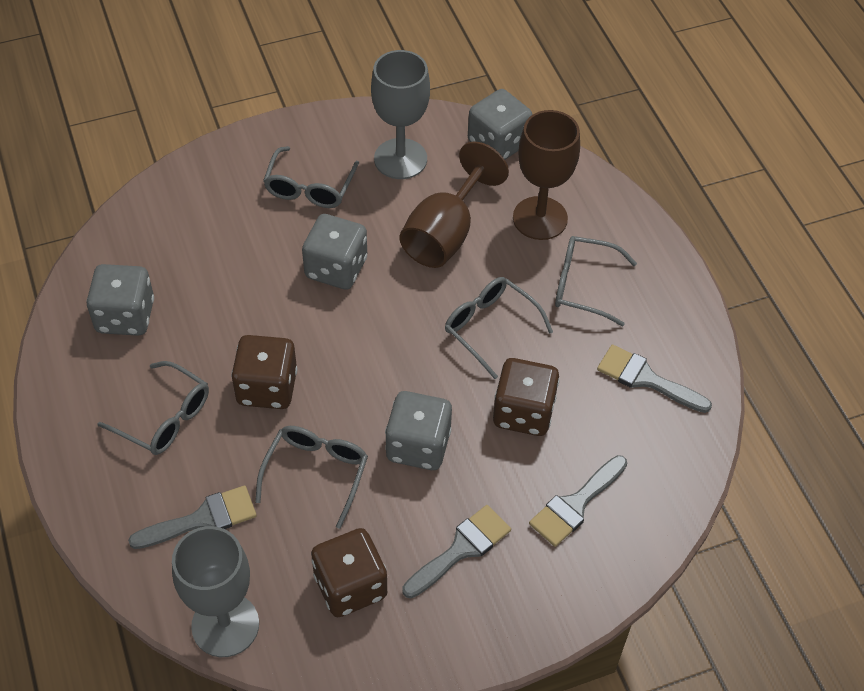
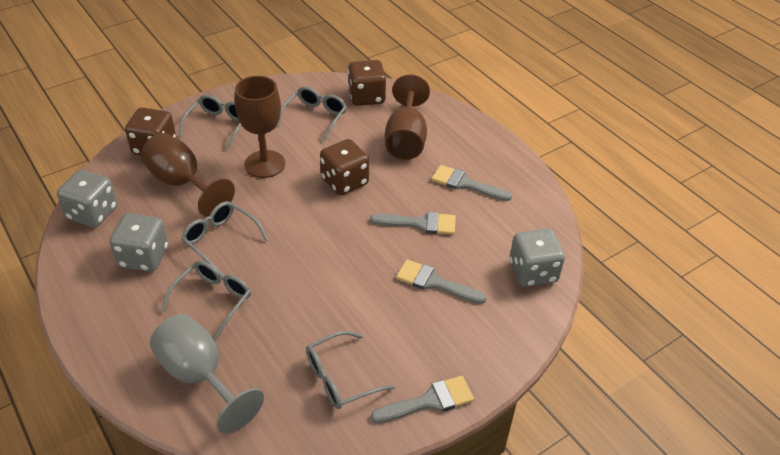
brown goblet: [399,142,509,268] [513,110,580,240] = 2 -> [141,133,235,217] [235,76,285,178] [385,74,430,160] = 3
grey dice: [87,264,154,336] [302,214,367,290] [385,391,452,470] [468,89,533,160] = 4 -> [57,170,117,228] [110,213,168,272] [510,229,565,287] = 3
grey goblet: [172,526,259,657] [371,50,430,179] = 2 -> [150,314,264,434] = 1

